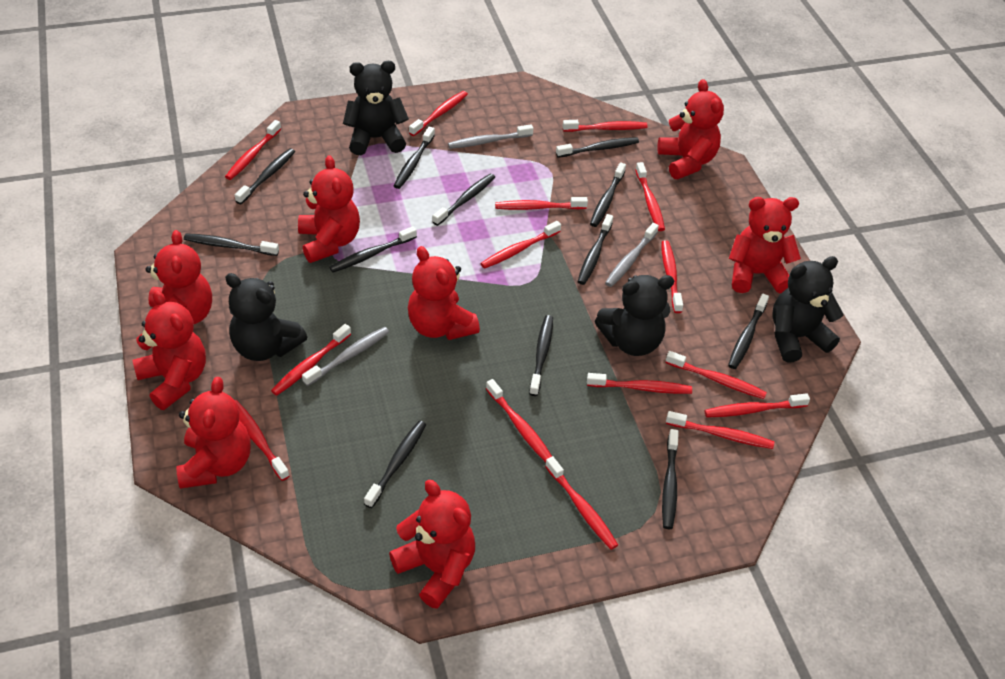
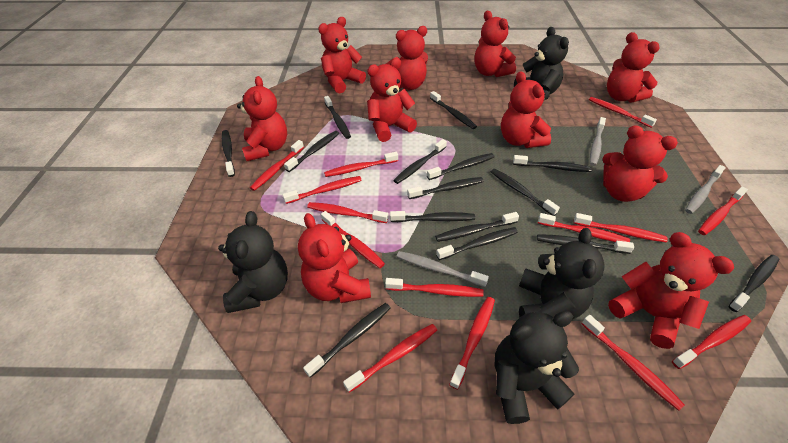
black toothbrush: [184,233,279,256] [235,148,295,204] [329,226,417,273] [364,421,426,508] [394,126,435,189] [432,174,495,226] [529,315,553,396] [556,137,639,158] [577,214,613,285] [590,162,626,227] [662,429,679,529] [728,294,769,369] = 12 -> [222,130,235,177] [284,131,339,172] [303,303,391,378] [324,96,351,139] [390,211,475,222] [393,139,447,184] [407,177,484,199] [427,153,495,180] [430,91,477,129] [435,212,519,242] [436,227,518,260] [491,169,560,216] [513,155,592,172] [537,234,634,254] [729,255,779,312] = 15
red teddy bear: [133,290,206,410] [146,230,212,324] [176,377,251,489] [298,155,360,263] [389,480,475,609] [408,246,480,340] [658,79,724,179] [729,197,801,293] = 8 -> [237,76,287,161] [298,213,371,303] [318,17,366,94] [367,58,417,142] [386,26,428,90] [475,11,516,77] [501,71,551,148] [603,125,678,202] [607,32,660,103] [608,232,734,349] = 10
red toothbrush: [225,120,281,180] [235,400,289,481] [271,324,351,396] [409,91,468,136] [480,221,561,269] [486,379,552,462] [495,197,588,210] [545,456,618,550] [563,120,648,132] [587,373,692,394] [635,162,665,231] [661,240,683,313] [665,351,767,399] [666,411,774,449] [704,393,810,417] = 15 -> [250,140,304,191] [282,176,362,204] [307,202,388,223] [321,211,385,268] [324,152,398,177] [343,324,437,392] [385,278,484,297] [449,297,495,390] [538,213,630,242] [573,213,668,242] [582,315,685,411] [589,97,657,128] [672,315,751,369] [698,186,748,235] = 14

